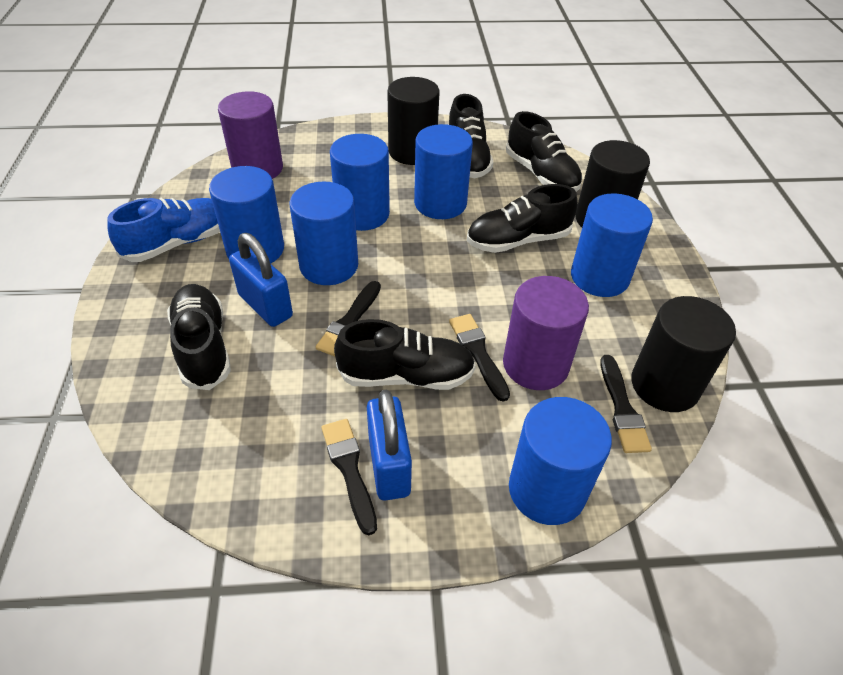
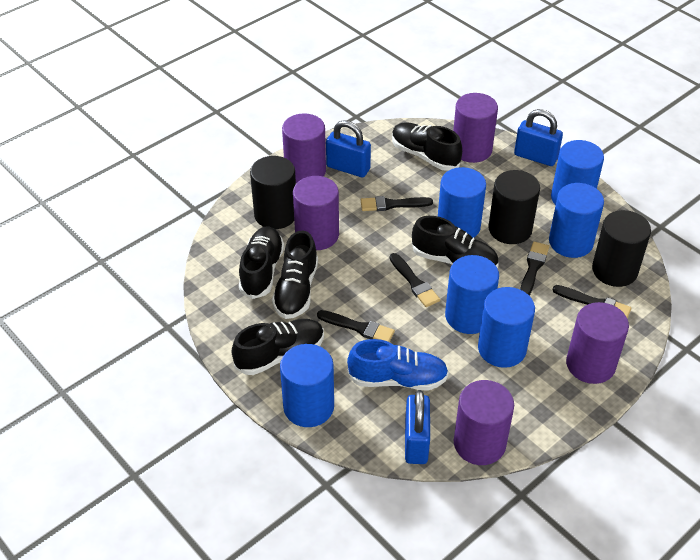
black brush: [316,281,381,356] [321,419,377,535] [449,314,510,402] [600,355,652,453] = 4 -> [317,310,395,342] [361,196,433,211] [390,253,440,307] [520,242,549,296] [553,285,632,318] = 5
blue padlock: [229,233,293,327] [367,390,412,500] = 2 -> [326,120,371,178] [405,390,430,464] [514,109,563,166] = 3
purple cylinder: [218,91,283,179] [503,276,589,390] = 2 -> [282,114,326,183] [293,176,339,250] [453,93,498,163] [454,380,514,465] [566,302,629,384] = 5

